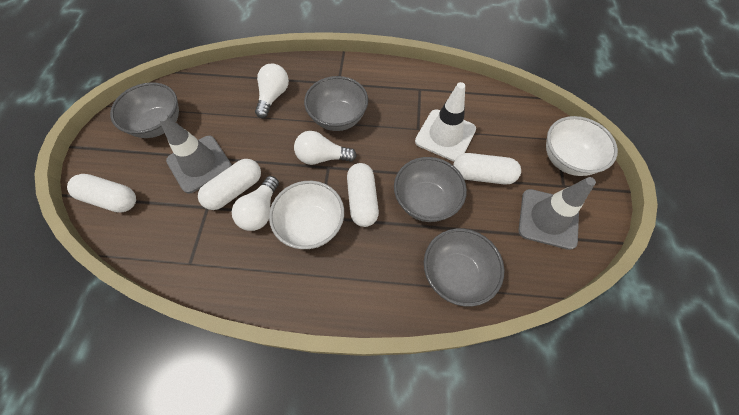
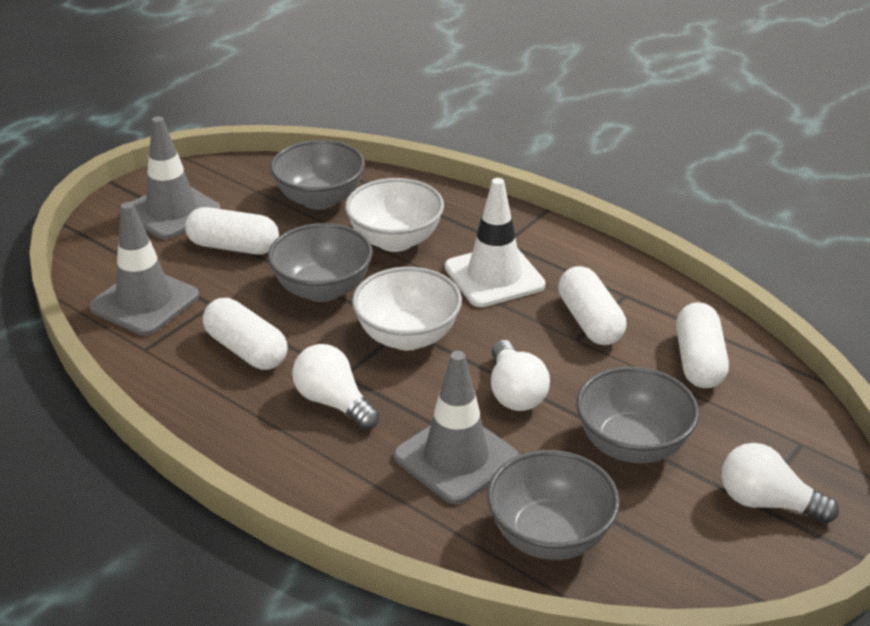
grey traffic cone: [159,114,232,193] [519,177,596,250] = 2 -> [89,202,199,336] [131,116,221,239] [394,351,519,504] = 3

